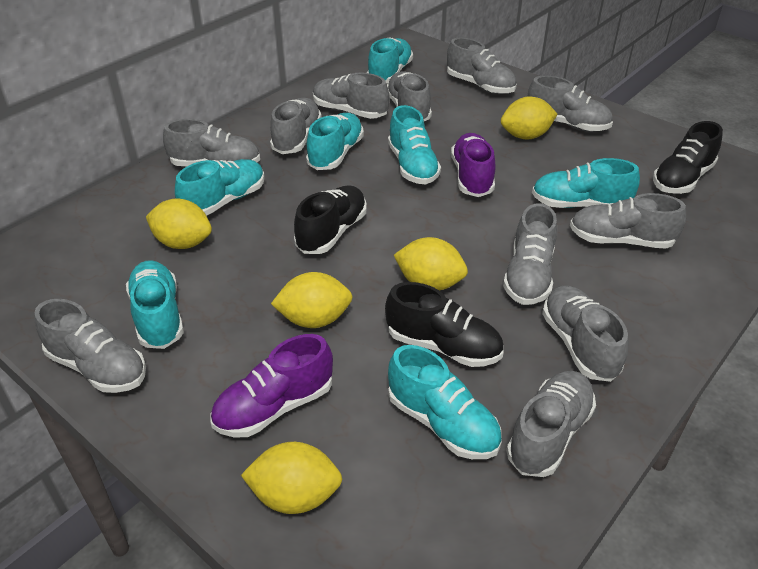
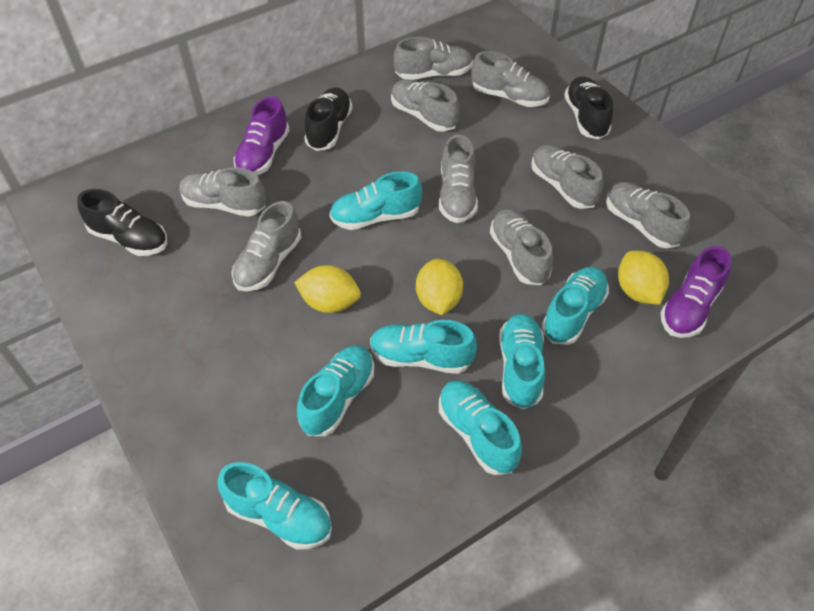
grey shoe: [34,299,146,393] [163,119,260,166] [270,98,322,154] [313,72,389,119] [387,71,432,121] [447,38,517,94] [503,203,557,305] [506,371,596,477] [528,76,613,132] [542,286,628,382] [570,193,686,249] = 11 -> [179,167,266,217] [231,201,301,291] [391,79,459,132] [393,37,473,80] [439,134,478,223] [471,51,549,107] [490,209,553,285] [531,144,603,209] [606,182,690,248] = 9
yellow lemon: [146,198,212,249] [241,442,342,514] [271,272,353,328] [394,237,468,290] [501,97,557,140] = 5 -> [294,265,361,313] [416,258,463,315] [618,251,669,305] = 3

